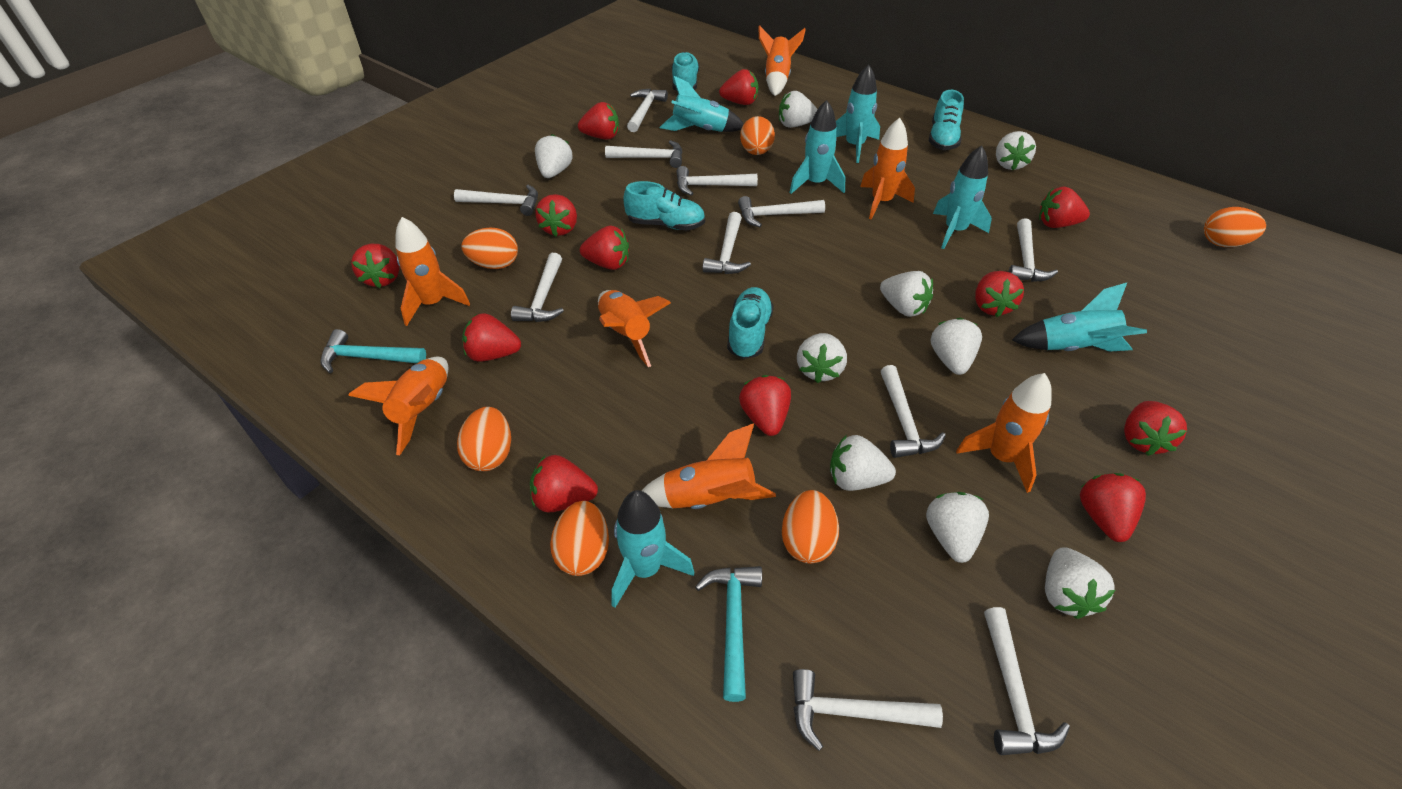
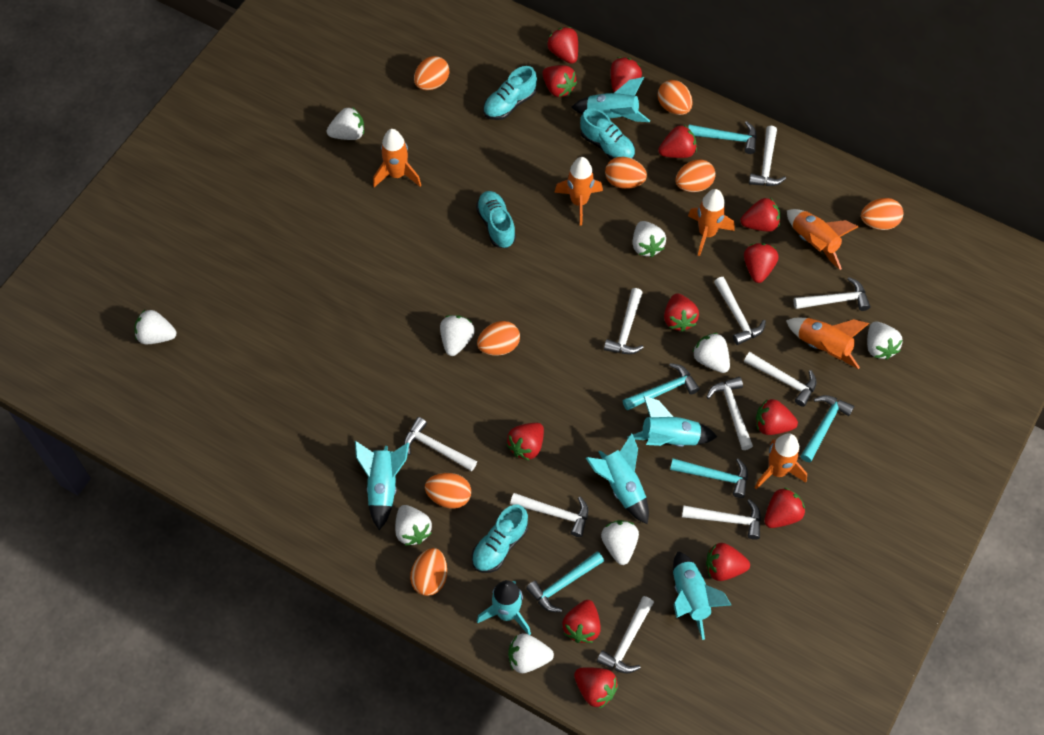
orange egg: [457,407,511,471] [462,227,518,269] [550,501,609,576] [740,116,775,155] [782,490,839,563] [1204,207,1266,247] = 6 -> [410,548,447,596] [414,56,449,90] [425,473,471,509] [477,321,520,356] [605,157,647,189] [658,80,693,115] [676,159,716,192] [861,198,903,230] = 8
orange rocket: [348,357,448,455] [395,217,470,326] [598,290,671,367] [642,423,776,509] [759,26,806,96] [860,118,915,220] [956,373,1052,493] = 7 -> [373,129,421,187] [554,157,603,226] [688,189,735,256] [754,433,807,489] [786,318,869,369] [787,209,858,270] = 6
red strawberry: [351,244,399,288] [462,313,521,362] [530,455,598,512] [535,194,577,237] [578,102,619,140] [580,226,629,270] [719,69,758,105] [739,375,791,436] [975,271,1024,317] [1039,186,1090,228] [1080,473,1146,542] [1124,401,1187,456] = 12 -> [506,423,544,461] [542,65,577,97] [547,27,578,64] [562,600,601,643] [574,667,618,709] [611,57,642,93] [658,125,697,158] [664,294,699,332] [706,543,750,581] [740,198,780,232] [744,243,778,283] [756,399,798,435] [764,488,805,528] = 13
turquoise hammer: [321,329,426,373] [695,566,762,702] = 2 -> [526,551,604,612] [623,363,700,411] [670,458,748,498] [688,121,757,154] [801,395,854,462] = 5
white hammer: [454,185,538,216] [511,253,564,322] [605,140,683,168] [627,89,668,132] [676,166,758,196] [703,212,751,274] [738,196,825,227] [793,669,943,751] [881,365,946,458] [984,607,1070,755] [1009,218,1058,282] = 11 -> [404,417,477,471] [510,493,588,537] [597,596,654,674] [604,288,644,354] [682,499,761,540] [707,377,753,450] [714,277,766,345] [744,352,817,407] [749,126,786,186] [794,277,870,311] = 10

